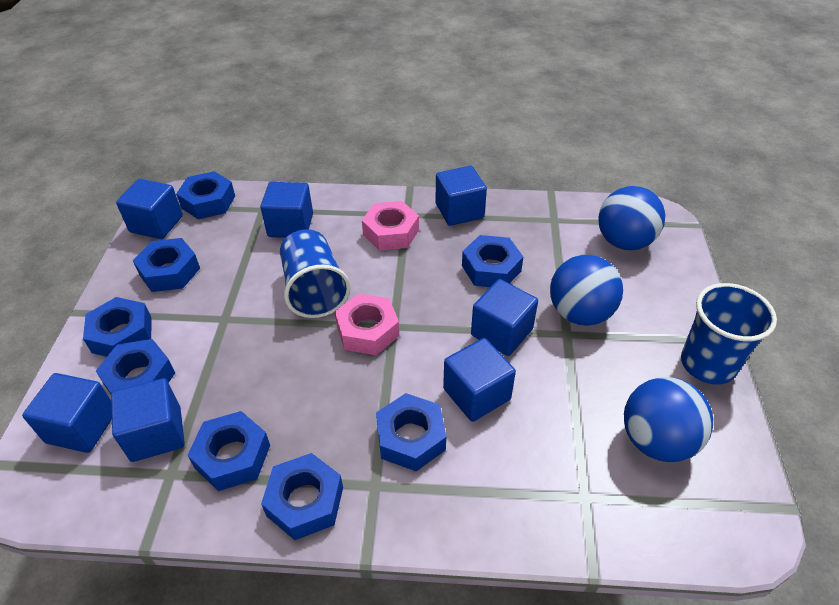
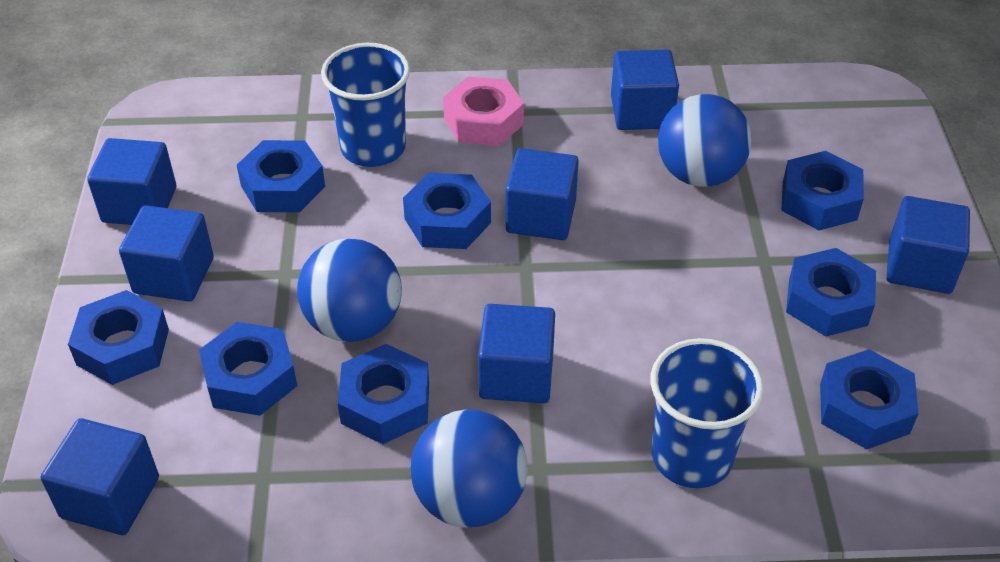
pink nut: [335,293,399,355] [362,201,419,250] = 2 -> [443,77,524,146] = 1

